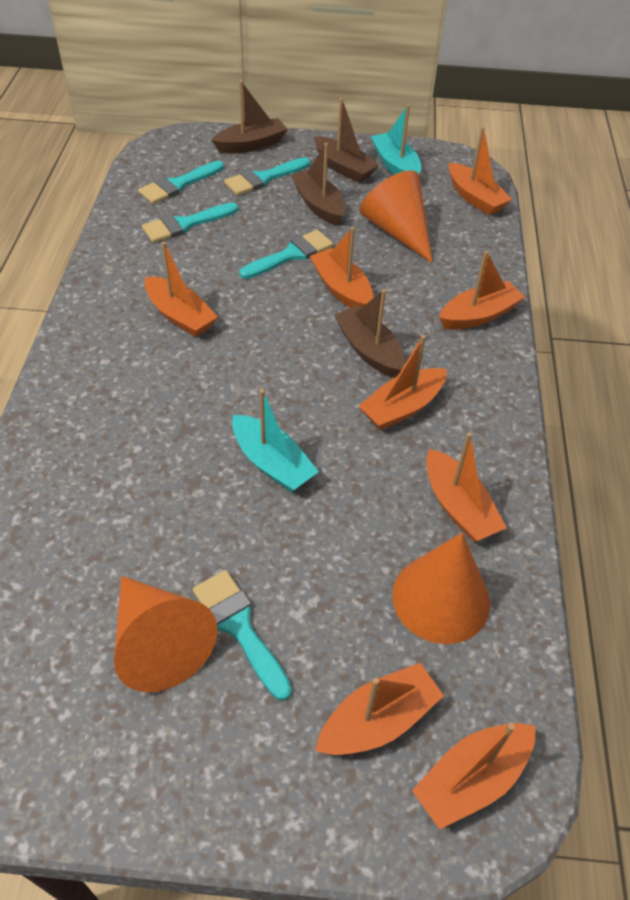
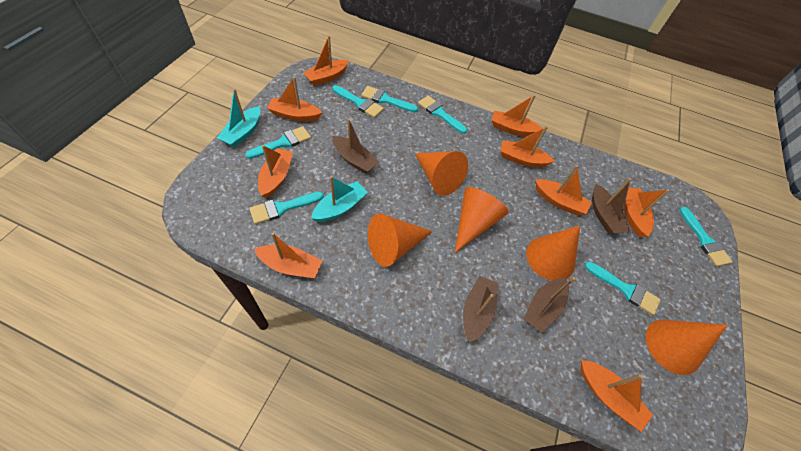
orange boat: [145,242,218,337] [310,227,373,308] [315,663,444,755] [359,335,447,430] [412,723,536,829] [426,433,507,542] [439,251,525,330] [449,127,512,215] = 8 -> [254,232,322,278] [258,145,293,198] [267,77,322,121] [303,35,349,86] [492,94,542,137] [500,126,555,167] [535,165,592,215] [580,360,653,432] [624,188,669,237] = 9
orange cone: [114,576,217,692] [360,170,433,264] [392,533,490,644] = 3 -> [368,213,433,267] [415,151,468,196] [455,187,509,253] [526,226,580,280] [646,320,728,375] = 5
turquoise brush: [138,161,224,204] [142,203,238,243] [193,570,292,701] [224,157,310,195] [239,230,333,279] = 5 -> [245,126,311,159] [249,192,324,224] [332,85,384,118] [361,86,418,112] [418,96,467,133] [585,262,661,315] [679,207,733,267] = 7

